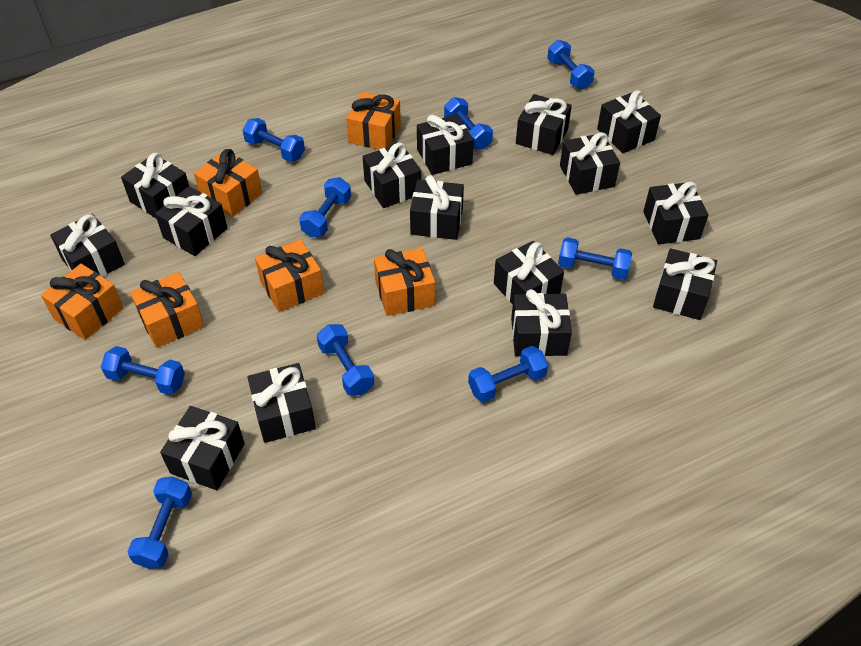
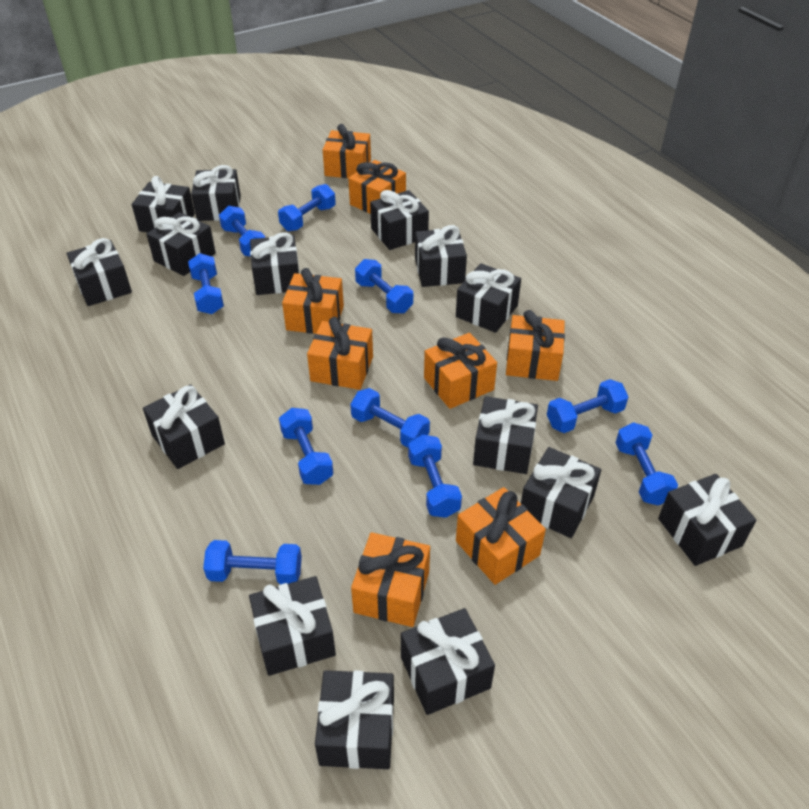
blue dumbbell: [101,346,185,395] [127,476,192,569] [243,118,305,162] [299,177,351,238] [317,324,374,396] [444,97,493,150] [468,346,548,402] [547,40,595,89] [558,237,632,280] = 9 -> [188,253,224,314] [203,540,302,585] [219,206,265,257] [278,184,336,231] [279,408,334,485] [350,388,430,447] [355,259,413,313] [408,434,462,518] [547,379,628,433] [615,422,678,505] = 10
orange gift: [41,264,124,340] [130,272,205,348] [194,149,262,217] [255,239,324,312] [346,92,401,150] [374,248,435,316] = 6 -> [282,268,344,334] [307,317,373,390] [323,124,371,178] [348,160,406,214] [351,532,430,627] [424,333,497,409] [456,487,546,585] [506,310,565,381] = 8

